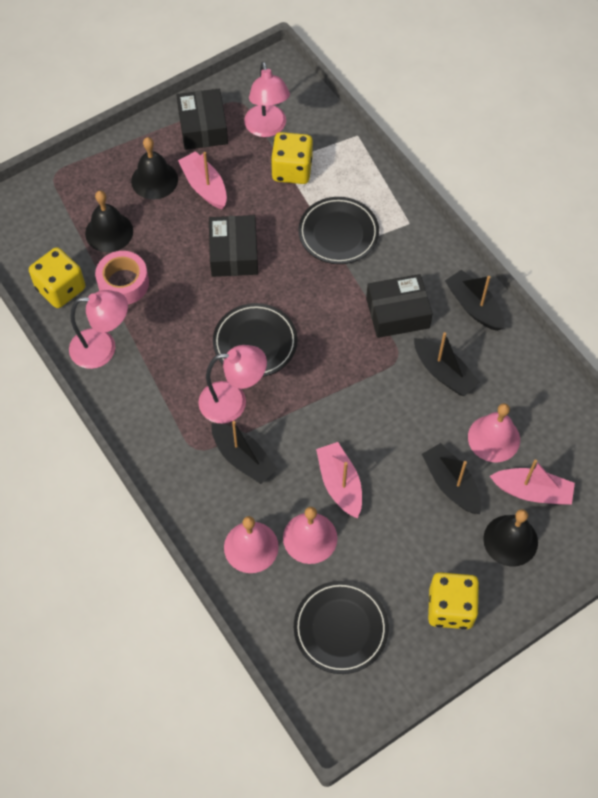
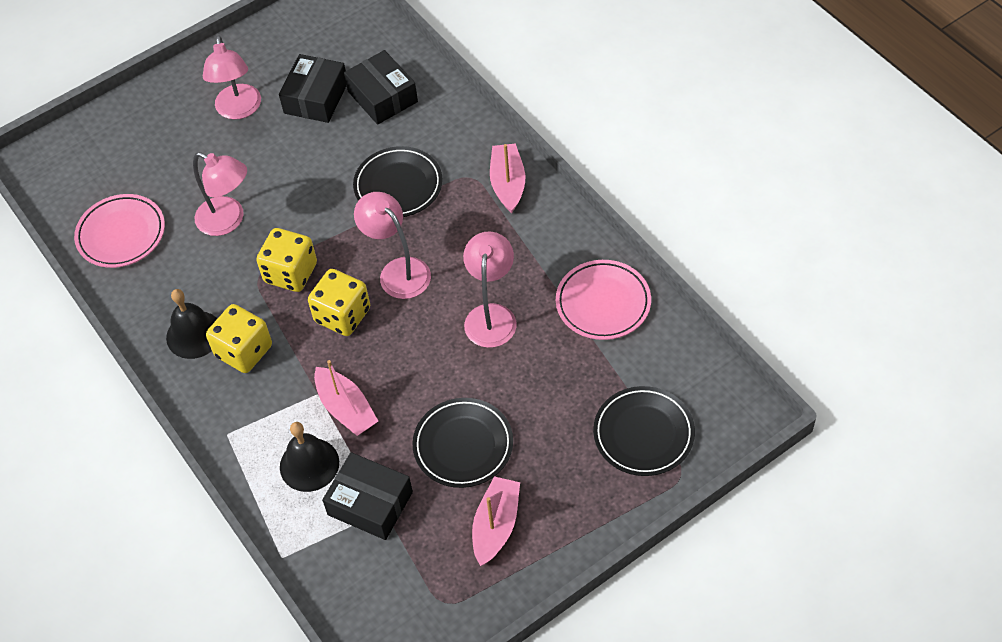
black bell: [85,191,133,252] [131,137,178,199] [483,509,538,567] = 3 -> [166,289,217,359] [280,422,339,492] = 2
black boat: [212,421,278,484] [414,332,480,396] [422,443,481,514] [445,270,504,331] = 4 -> none = 0
pink bell: [224,516,279,573] [283,507,338,564] [468,403,520,462] = 3 -> none = 0
pink lamp: [69,290,128,369] [198,345,267,424] [244,62,290,137] = 3 -> [193,152,247,236] [203,35,261,119] [354,192,431,299] [463,232,517,348] = 4
pink plate: none = 0 -> [74,194,165,268] [556,260,651,340] = 2
pink tape: [95,251,149,305] = 1 -> none = 0

